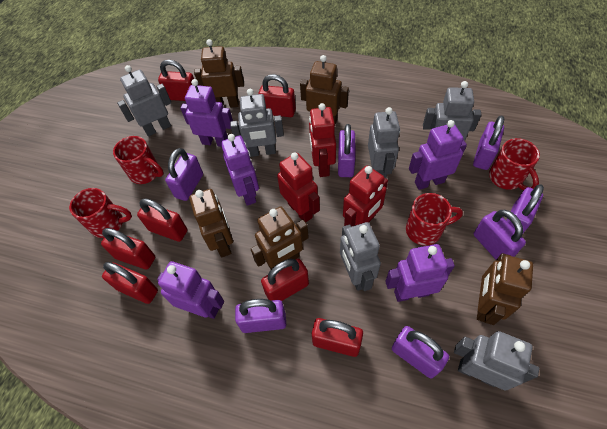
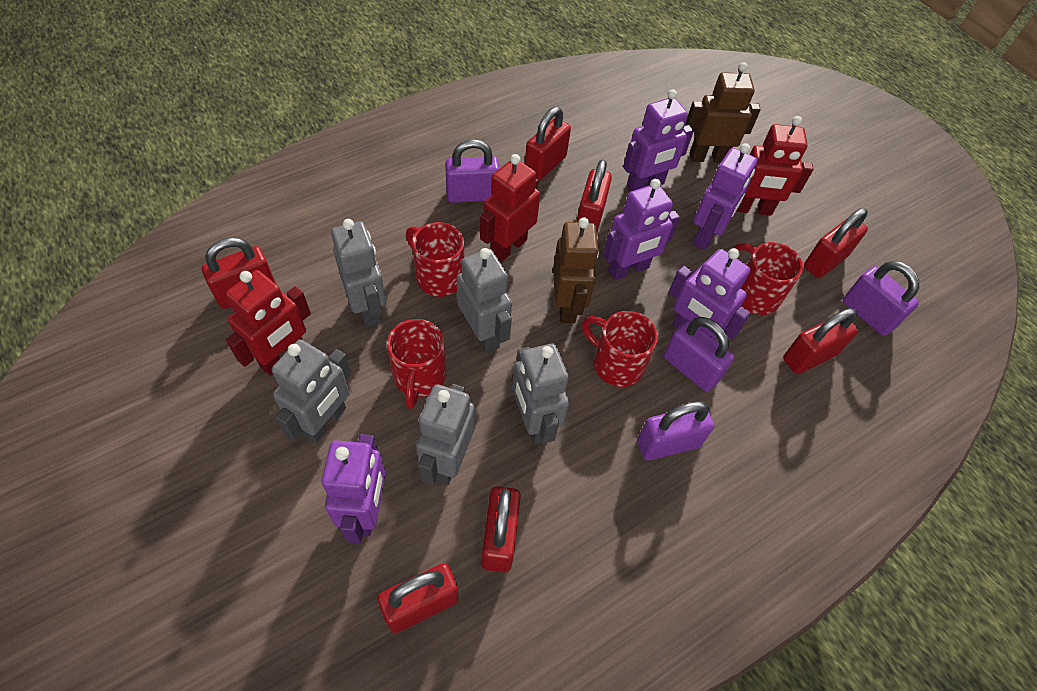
brown robot: [189,189,233,257] [194,39,244,107] [251,207,309,269] [300,55,349,125] [477,253,533,325] = 5 -> [553,217,599,323] [685,62,761,163] = 2
grey robot: [117,65,171,136] [230,89,284,157] [340,222,381,291] [368,107,400,178] [423,81,481,141] [454,331,539,391] = 6 -> [272,340,352,444] [331,219,386,327] [416,384,475,485] [457,248,512,354] [512,343,569,445] = 5
purple padlock: [165,148,203,201] [235,299,286,333] [338,124,355,177] [392,326,449,379] [473,116,504,170] [474,210,526,260] [506,184,544,233] = 7 -> [445,139,500,203] [637,401,714,461] [664,317,734,392] [843,261,919,336] = 4

